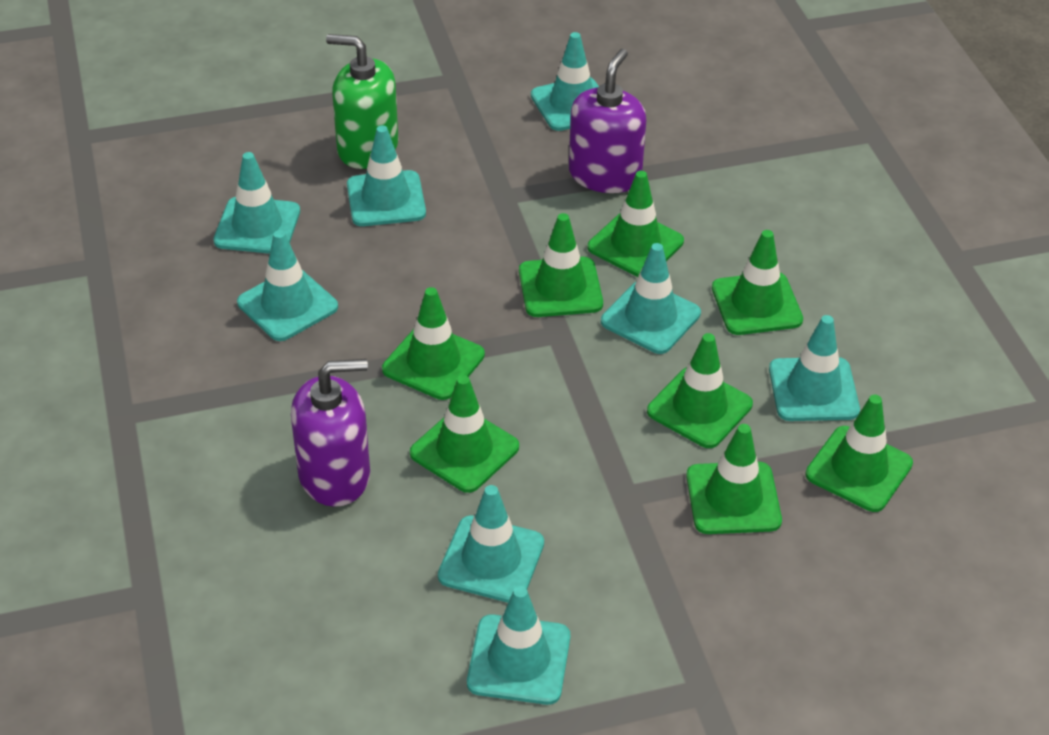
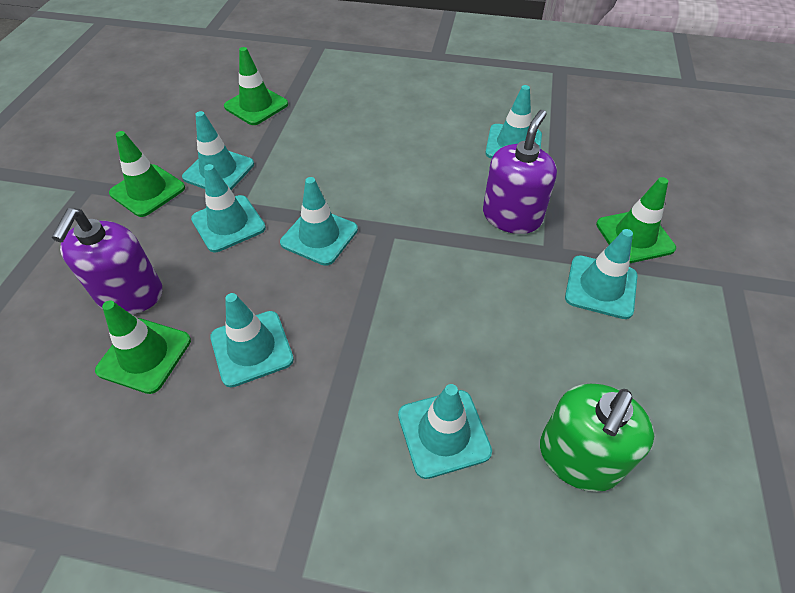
green traffic cone: [382,287,485,400] [410,375,519,493] [519,213,603,317] [588,171,684,277] [647,333,753,448] [686,424,782,534] [712,230,803,335] [805,395,913,512] = 8 -> [95,300,191,394] [109,131,185,217] [224,47,288,125] [596,177,676,263] = 4
turquoise traffic cone: [213,152,300,254] [237,230,338,341] [347,125,426,226] [438,485,544,603] [467,586,570,705] [531,32,599,131] [601,243,701,354] [769,315,860,421] = 8 -> [182,111,254,190] [191,164,266,252] [210,293,294,387] [280,177,358,266] [398,384,492,479] [486,85,542,159] [565,229,638,319] = 7

